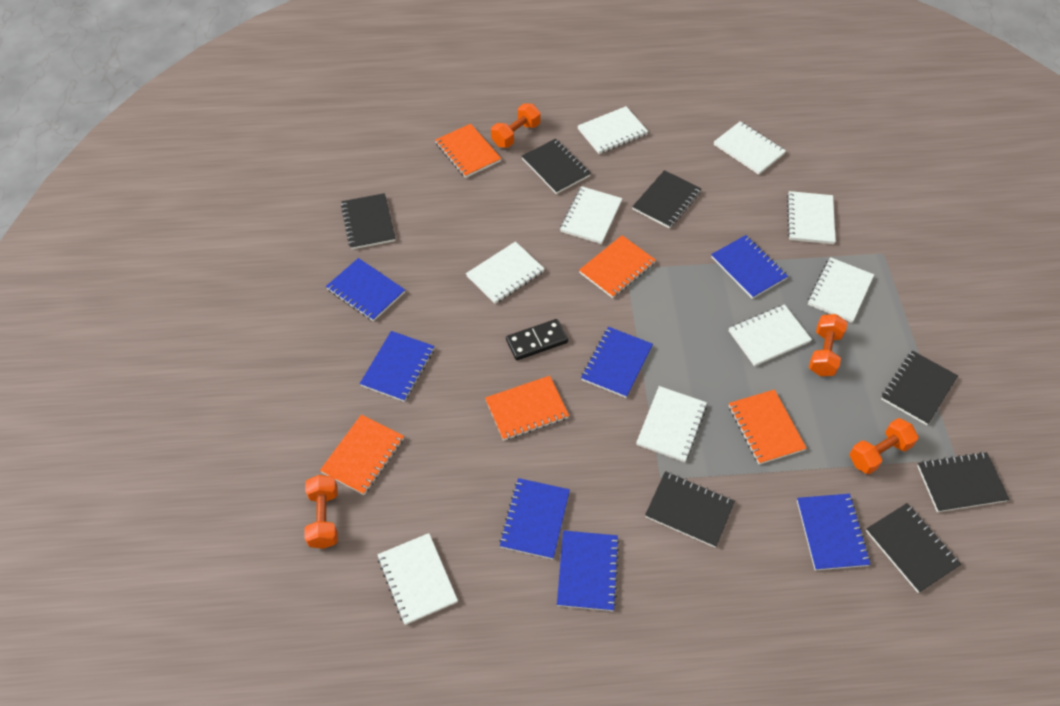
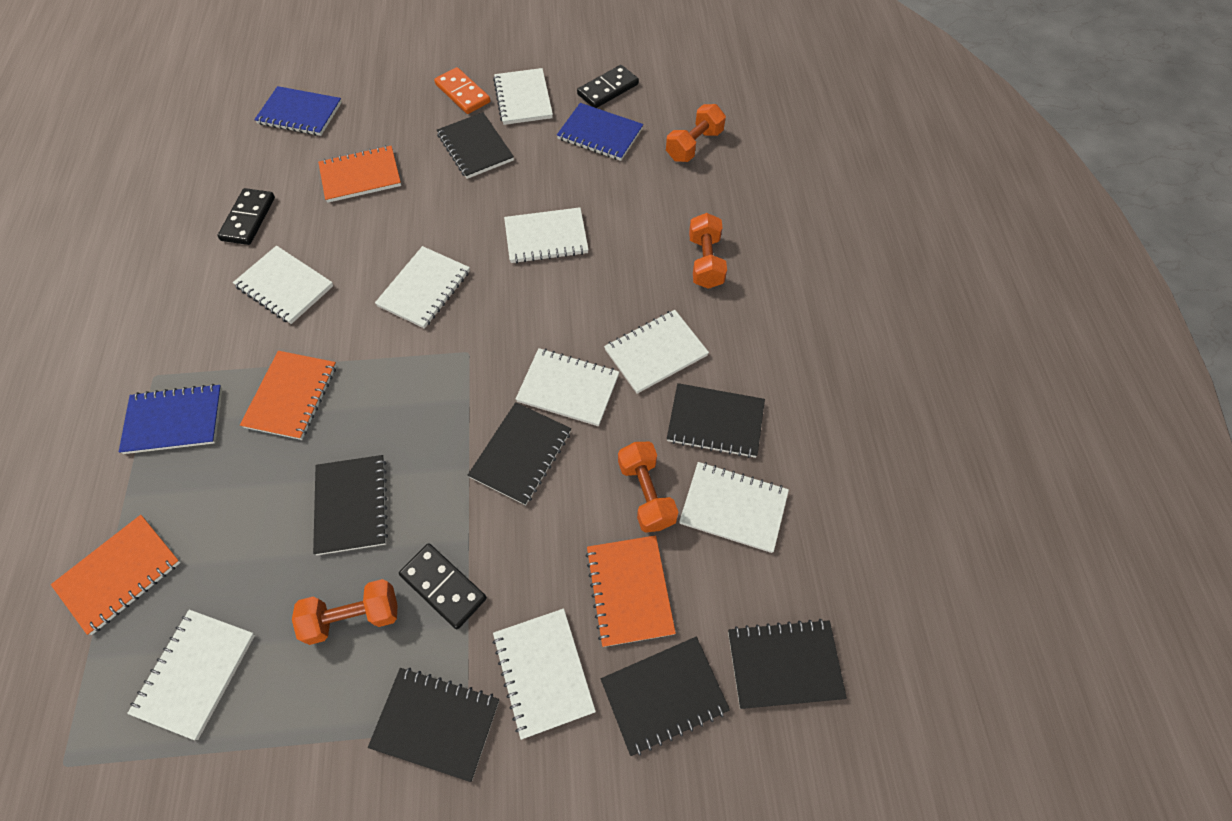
black domino: [506,319,568,360] = 1 -> [217,188,275,245] [399,543,487,629] [577,65,639,108] = 3
blue notebook: [326,258,405,321] [360,331,435,402] [499,478,570,559] [557,530,620,611] [581,327,653,398] [711,235,788,299] [797,494,870,570] = 7 -> [119,384,222,454] [254,86,342,136] [557,103,643,161] = 3
orange domino: none = 0 -> [434,67,490,114] = 1
orange notebook: [320,414,404,495] [435,124,501,178] [485,376,569,441] [579,235,656,298] [729,389,807,464] = 5 -> [51,515,181,635] [240,351,337,440] [318,146,401,203] [585,535,676,647] = 4

